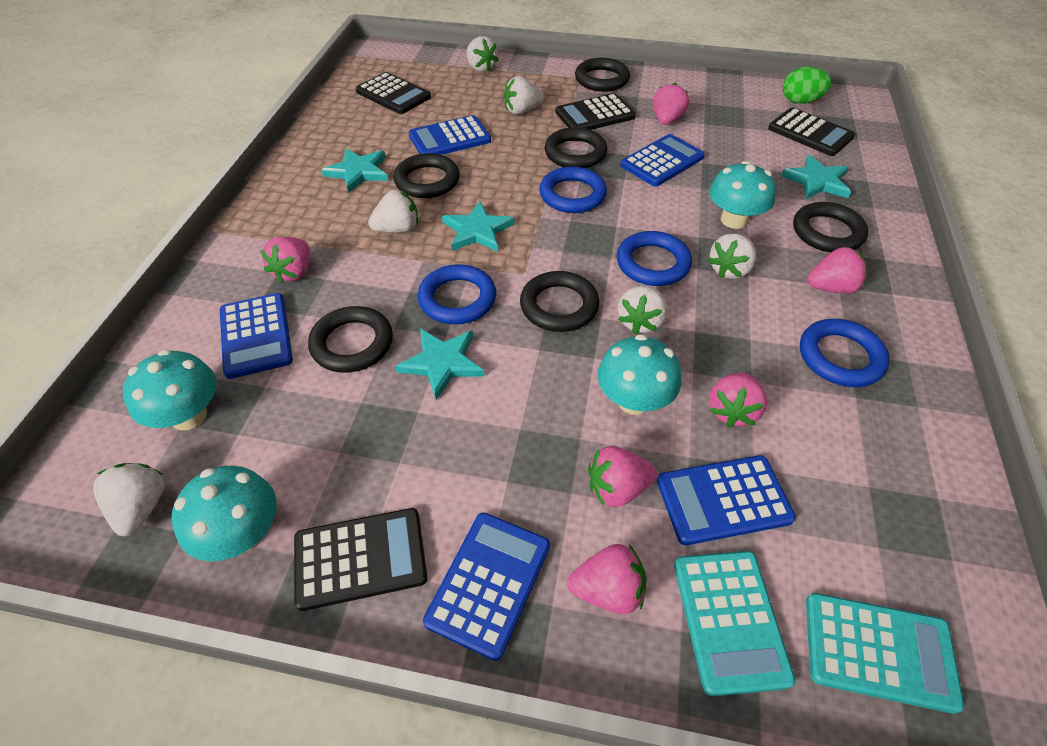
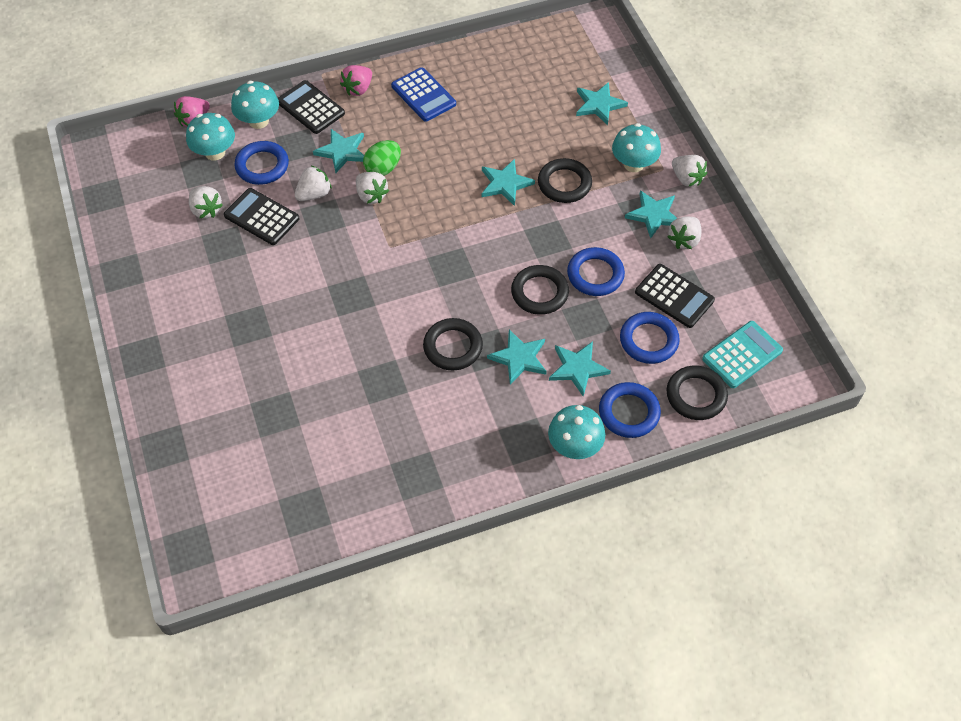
black calculator: [294,508,427,611] [356,72,431,114] [555,93,636,130] [768,107,855,156] = 4 -> [224,188,299,245] [278,80,345,134] [635,264,715,328] = 3
black ring: [308,306,393,373] [393,153,460,198] [520,271,599,332] [544,127,608,168] [575,58,630,92] [793,202,868,253] = 6 -> [423,318,483,371] [511,265,569,315] [538,158,592,203] [667,366,728,420] = 4
blue calculator: [220,293,293,379] [409,115,491,155] [423,513,550,661] [620,134,705,187] [657,455,796,545] = 5 -> [391,67,456,122] = 1
pink strawberry: [260,237,310,283] [568,544,646,614] [588,446,657,507] [653,83,689,125] [709,372,767,428] [807,247,868,294] = 6 -> [174,96,210,127] [340,65,372,96] = 2
turquoise calculator: [674,551,795,696] [806,593,964,714] = 2 -> [702,321,783,388] = 1
turquoise star: [321,148,388,193] [395,329,485,400] [442,201,515,252] [781,155,851,199] = 4 -> [313,129,364,173] [482,159,535,206] [487,329,547,385] [549,341,611,396] [576,82,628,125] [625,190,677,238] = 6
white strawberry: [93,463,164,536] [368,190,418,233] [467,36,499,72] [504,76,544,114] [618,285,667,335] [708,234,756,279] = 6 -> [189,186,223,219] [295,166,332,201] [356,172,389,204] [667,217,702,249] [672,155,707,187] = 5

